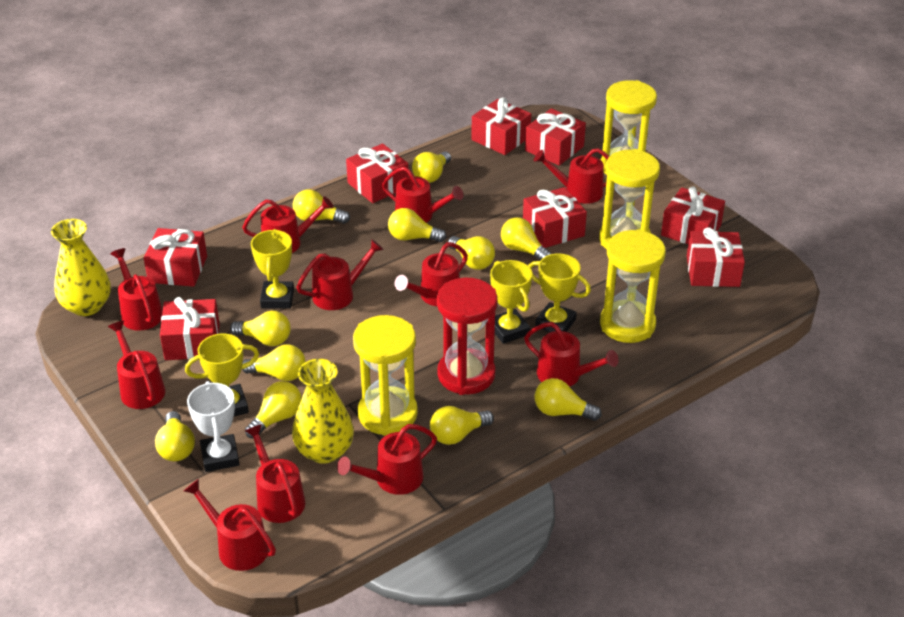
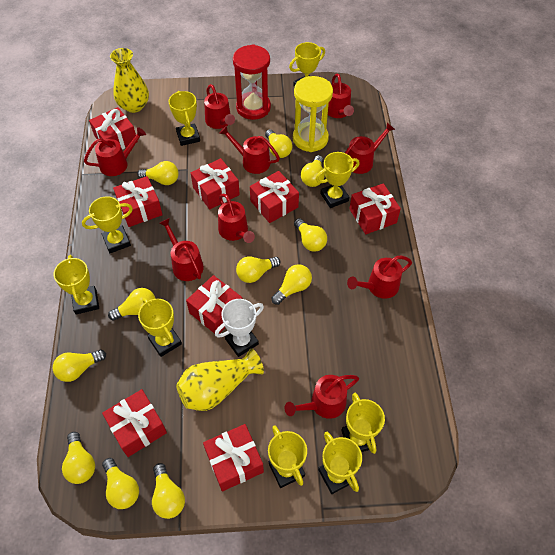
red watering can: [108,321,165,409] [110,248,163,331] [184,479,276,571] [242,196,334,253] [245,424,305,523] [296,240,384,310] [337,424,437,495] [382,167,463,223] [394,242,468,306] [524,322,619,387] [534,148,610,204] = 11 -> [84,127,146,176] [159,218,204,281] [204,84,235,129] [218,194,255,243] [219,126,280,174] [284,375,359,419] [328,73,354,118] [345,123,395,174] [347,256,412,299] = 9
yellow hourglass: [353,315,418,436] [599,149,660,249] [600,229,666,343] [601,80,657,175] = 4 -> [293,76,333,152] = 1
yellow trophy: [185,334,259,417] [251,229,294,309] [490,260,532,344] [528,253,591,332] = 4 -> [53,255,99,314] [82,196,133,253] [138,298,182,357] [168,91,200,146] [268,425,307,488] [289,42,325,87] [316,152,360,208] [318,431,362,494] [341,393,385,454] = 9

